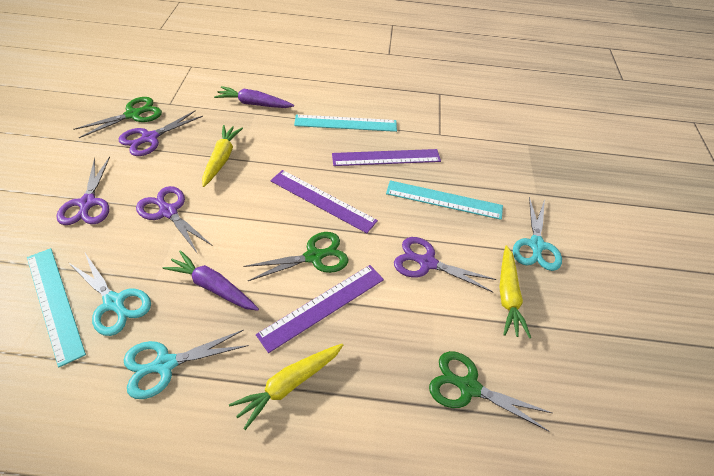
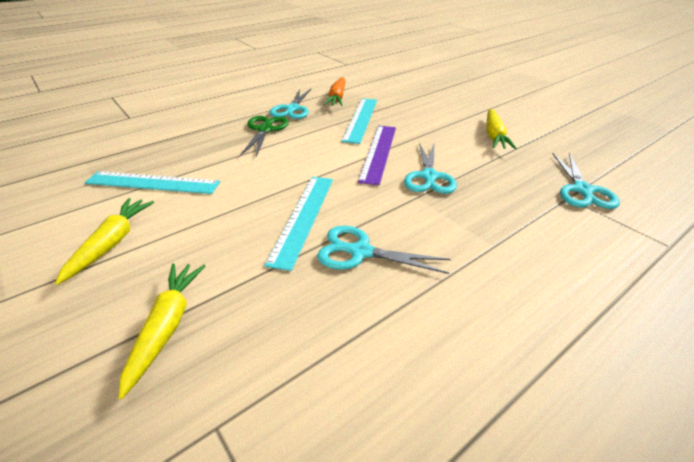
green scissors: [73,97,162,138] [243,232,348,281] [429,351,552,432] = 3 -> [240,116,289,157] = 1
orange carrot: none = 0 -> [323,77,346,106] = 1
purple carrot: [162,250,259,311] [214,86,294,108] = 2 -> none = 0
purple ruler: [256,265,384,353] [270,170,378,233] [332,149,441,166] = 3 -> [358,126,396,185] = 1
purple scissors: [56,157,110,225] [119,110,203,156] [136,186,213,254] [394,237,497,292] = 4 -> none = 0
turquoise scissors: [68,253,151,336] [124,330,249,399] [513,197,562,271] = 3 -> [270,89,311,119] [317,226,451,274] [404,143,457,194] [553,152,620,209] = 4

